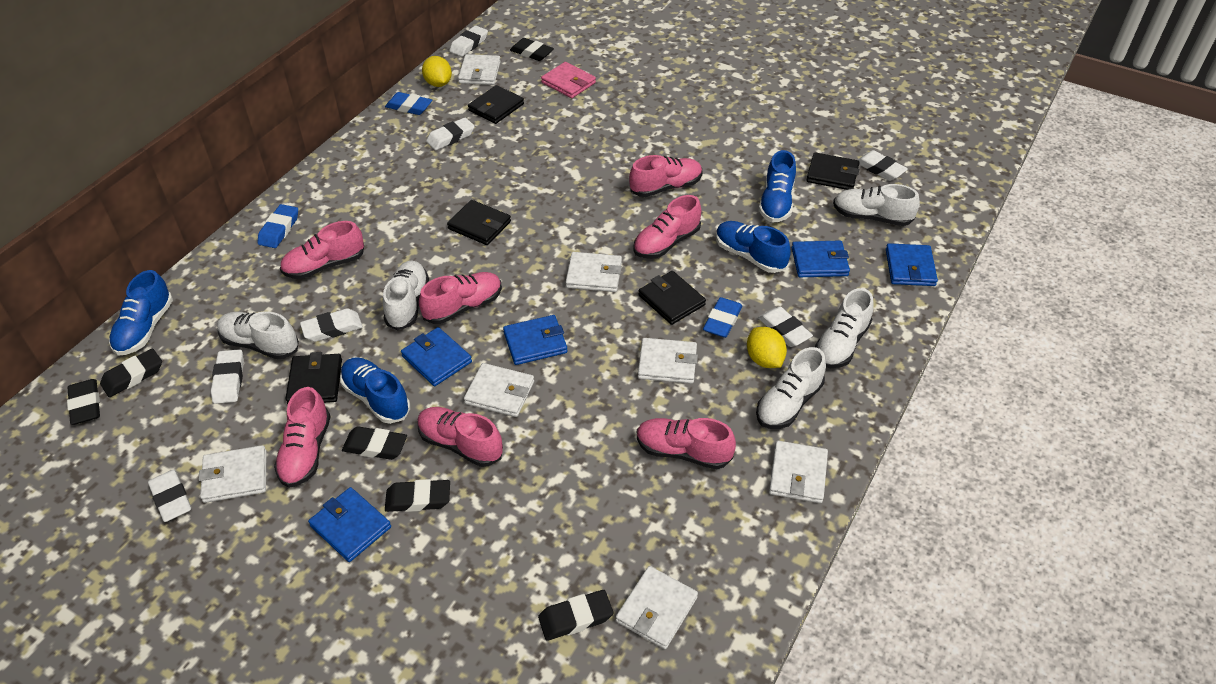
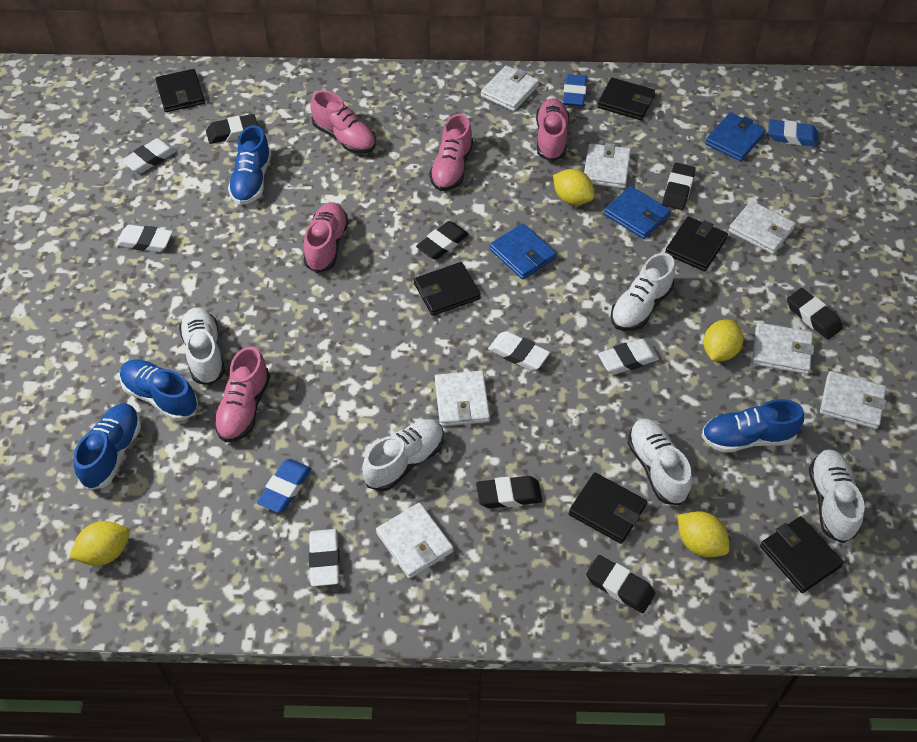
black wallet: [286,352,342,404] [447,200,511,245] [468,85,524,124] [638,271,706,325] [806,152,860,190] = 5 -> [155,69,205,112] [414,262,481,316] [569,473,647,544] [597,78,655,120] [665,216,728,272] [760,516,844,593] = 6
blue wallet: [308,487,391,562] [401,327,472,386] [503,315,568,365] [792,241,850,277] [886,243,938,286] = 5 -> [489,223,557,279] [604,186,671,239] [705,112,766,161] = 3
pink shoe: [274,387,331,488] [280,221,364,279] [418,407,503,467] [419,272,502,324] [629,155,702,197] [633,195,701,259] [637,418,736,469] = 7 -> [214,347,270,442] [303,202,349,273] [310,90,376,154] [429,114,473,191] [536,98,569,161] = 5
pink wallet: [541,62,596,98] = 1 -> none = 0
white eraser: [148,470,192,522] [211,349,244,404] [300,308,363,342] [426,118,475,150] [449,26,488,57] [758,306,813,347] [858,150,908,181] = 7 -> [116,225,173,252] [121,138,177,173] [309,529,340,586] [488,331,550,371] [598,339,659,374] = 5
yellow lemon: [422,56,452,87] [747,327,787,368] = 2 -> [69,521,130,566] [553,169,595,205] [678,511,730,557] [703,319,743,361] = 4

